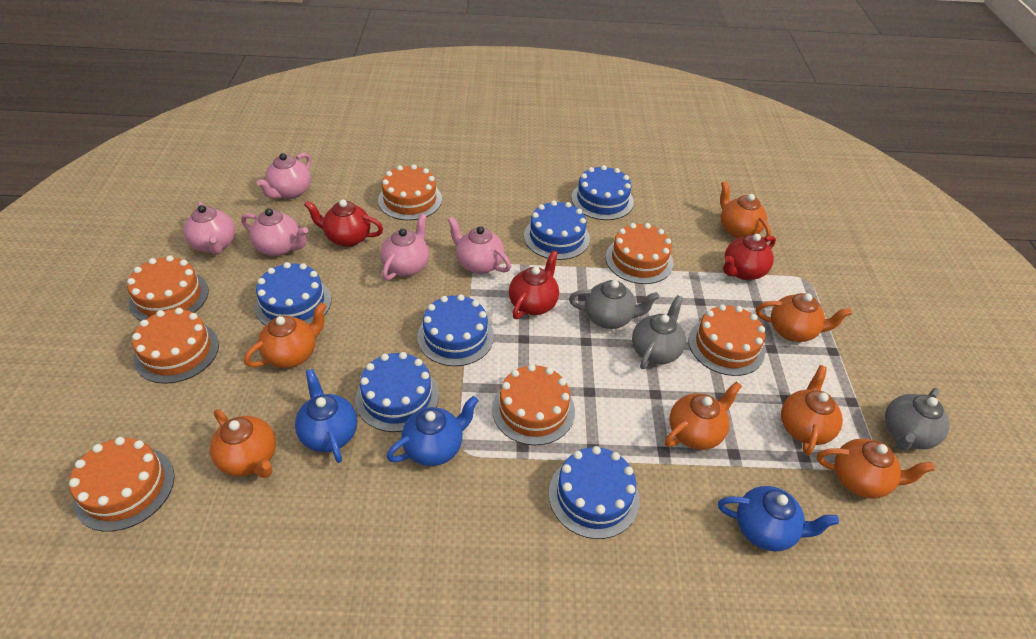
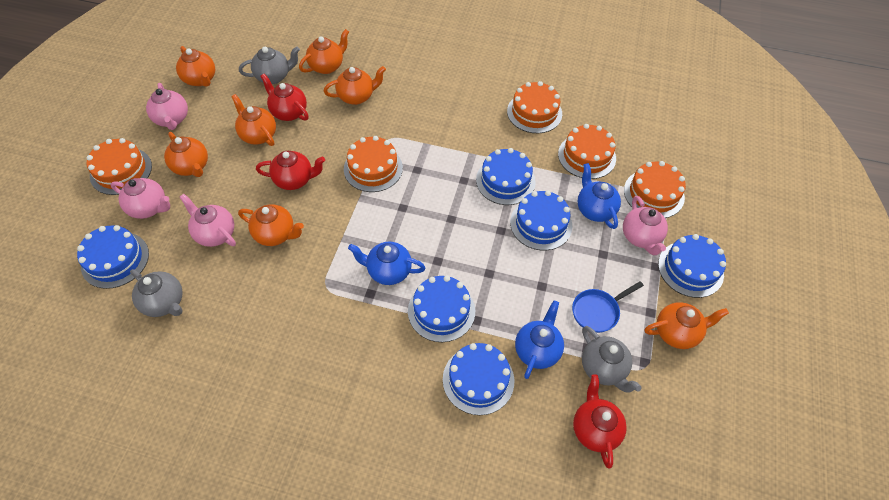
blue pan: none = 0 -> [572,281,644,333] = 1
orange cake: [69,437,175,532] [127,255,209,321] [132,308,219,384] [378,164,442,220] [492,364,575,445] [605,223,674,284] [688,304,766,376] = 7 -> [87,138,152,195] [344,136,403,192] [507,81,562,133] [558,124,616,179] [624,161,686,218] = 5
pink teapot: [184,202,235,255] [241,208,308,256] [257,153,311,199] [380,213,429,280] [448,217,511,274] = 5 -> [110,178,170,219] [146,83,188,130] [180,194,236,247] [623,196,668,255] = 4

